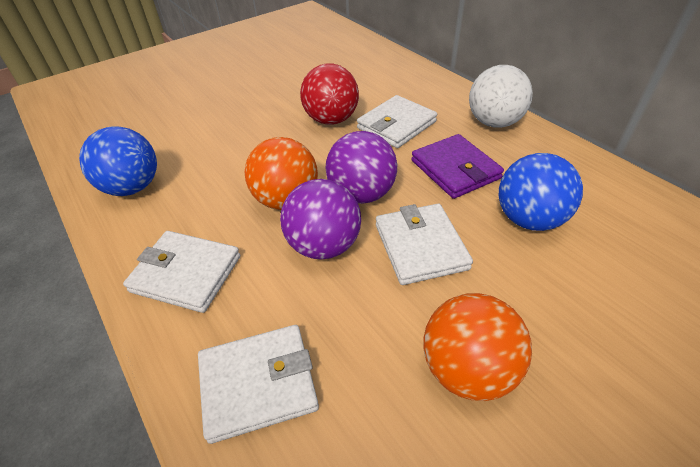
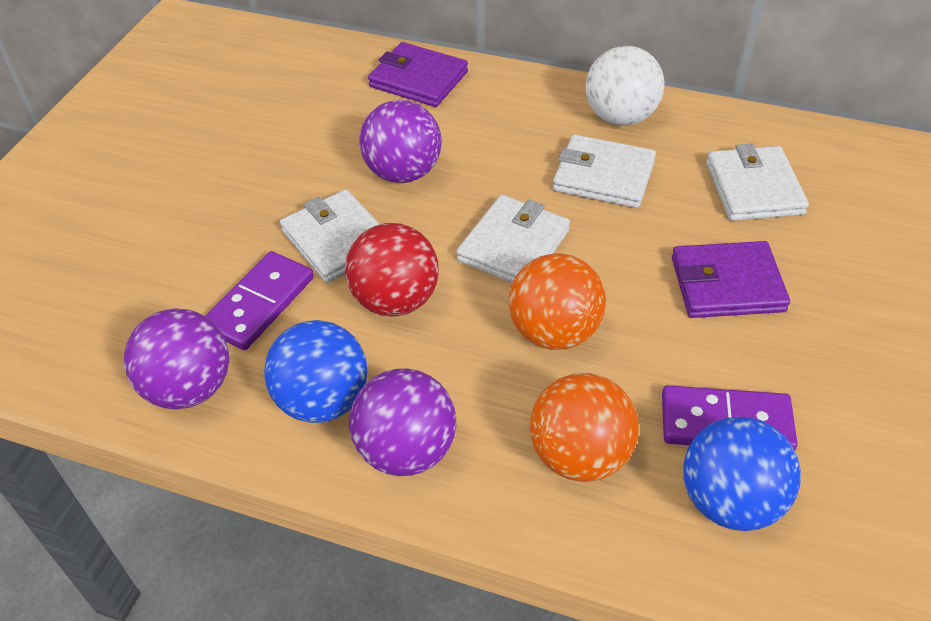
purple ball: [280,179,361,260] [325,131,397,204] = 2 -> [124,308,229,410] [349,369,456,476] [359,100,442,183] = 3
purple domino: none = 0 -> [205,251,314,350] [662,385,798,451] = 2
purple wallet: [411,134,504,199] = 1 -> [368,42,468,107] [672,241,790,318] = 2

